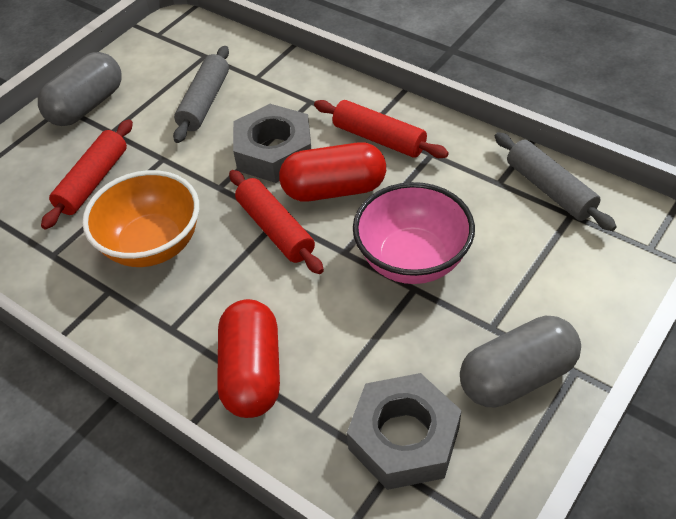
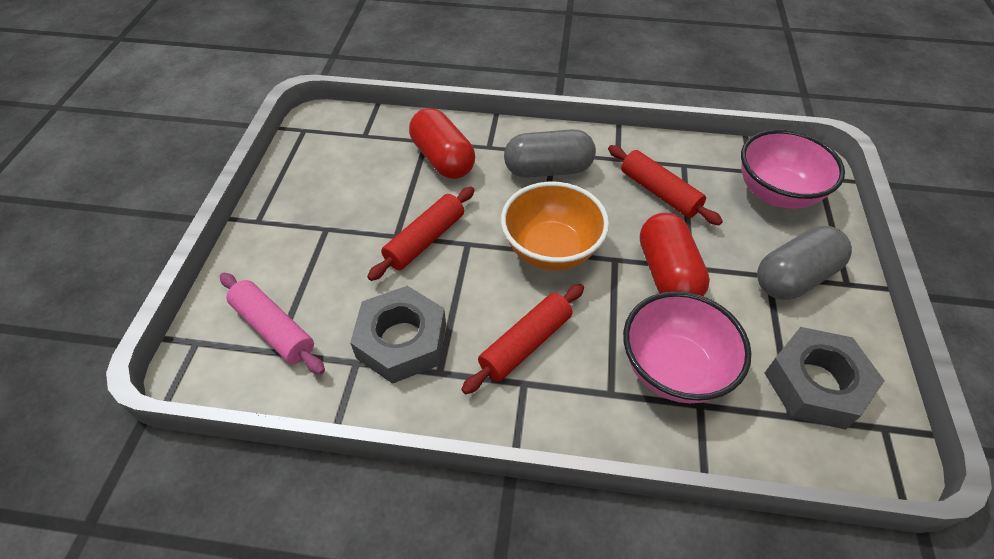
grey rolling pin: [173,46,229,143] [495,132,617,231] = 2 -> none = 0
pink bowl: [353,182,475,284] = 1 -> [623,291,751,403] [741,129,845,209] = 2
pink rolling pin: none = 0 -> [220,273,325,375] = 1

